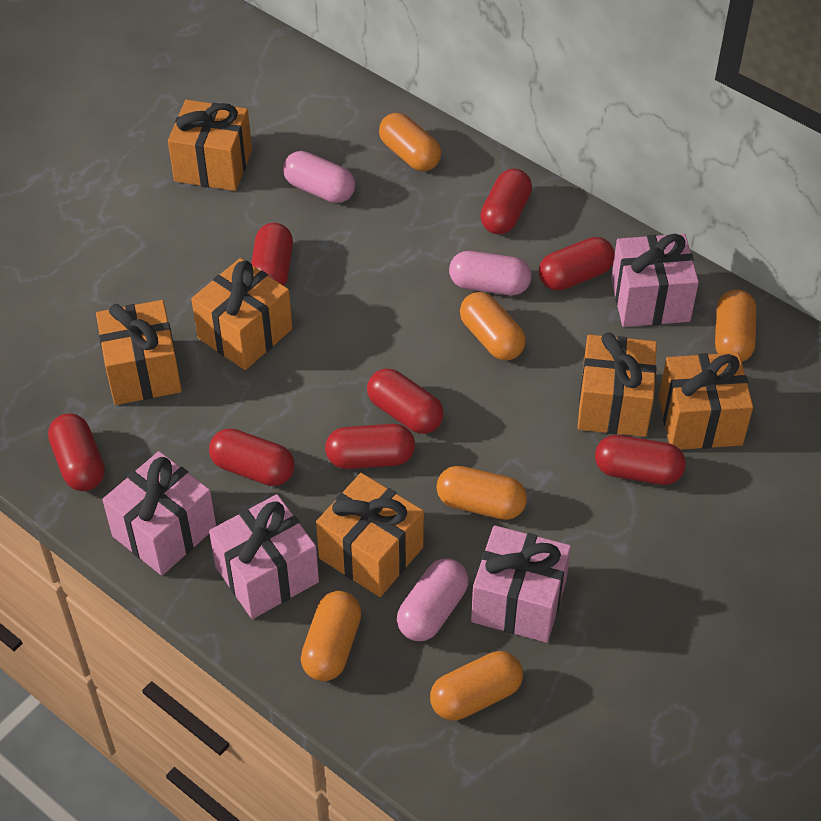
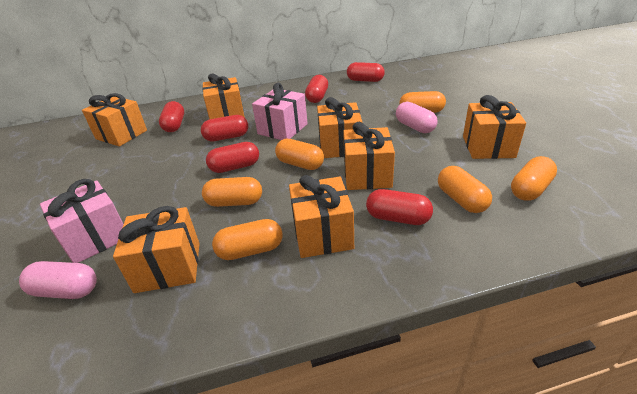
orange gift: [96,300,182,405] [168,100,252,191] [191,258,292,370] [316,473,424,597] [578,332,657,437] [659,353,753,450] = 6 -> [82,93,147,146] [113,206,200,293] [202,74,245,119] [289,175,354,258] [317,97,363,158] [343,122,395,190] [463,95,526,159] = 7
pink capsule: [283,151,355,203] [397,559,469,641] [449,251,531,295] = 3 -> [19,261,97,299] [396,102,437,133] = 2
pink gift: [102,451,216,576] [209,494,319,619] [471,525,571,643] [611,234,699,327] = 4 -> [40,179,124,263] [252,83,308,140] = 2
red capsule: [48,414,105,491] [209,428,295,486] [251,223,293,286] [325,424,415,469] [367,369,444,434] [480,169,532,234] [539,237,615,291] [595,435,686,485] = 8 -> [159,101,184,132] [201,115,248,141] [206,142,259,173] [305,75,328,103] [347,62,385,82] [366,189,433,225] = 6

